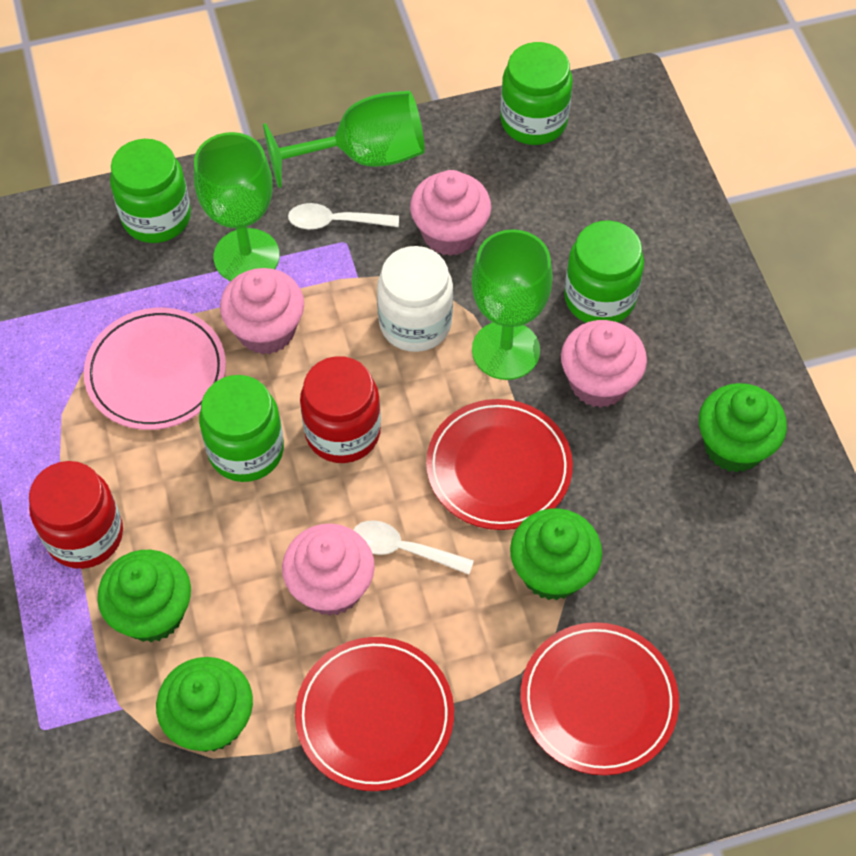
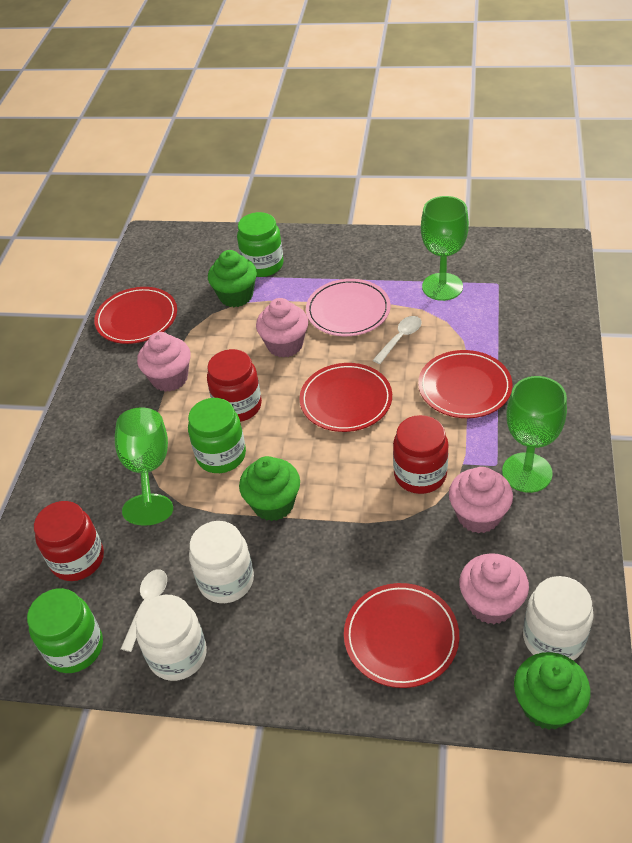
green cupcake: [97,550,191,642] [156,657,253,752] [510,508,602,600] [699,383,787,473] = 4 -> [208,250,257,307] [239,456,300,521] [514,652,591,730] = 3
green jar: [110,139,191,243] [199,375,284,482] [500,42,573,145] [564,221,644,323] = 4 -> [27,588,103,673] [188,398,246,473] [237,212,284,277] = 3
red jar: [29,461,123,569] [300,356,381,463] = 2 -> [34,501,104,581] [207,349,262,422] [393,415,448,494] = 3
red plate: [295,637,454,791] [426,399,573,530] [520,622,679,775] = 3 -> [94,287,177,344] [299,363,392,432] [344,583,459,688] [418,350,512,418] = 4
white jar: [377,246,453,352] = 1 -> [136,595,207,681] [189,521,254,603] [523,576,594,660] = 3

